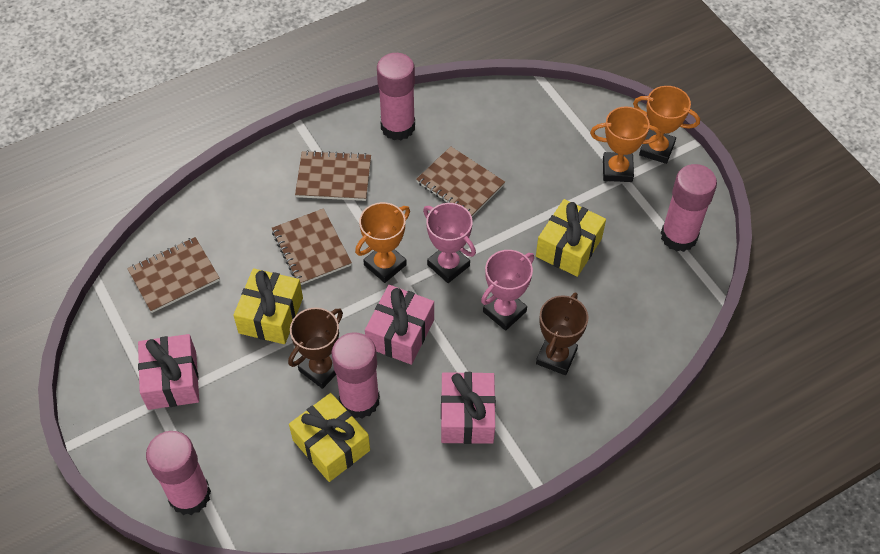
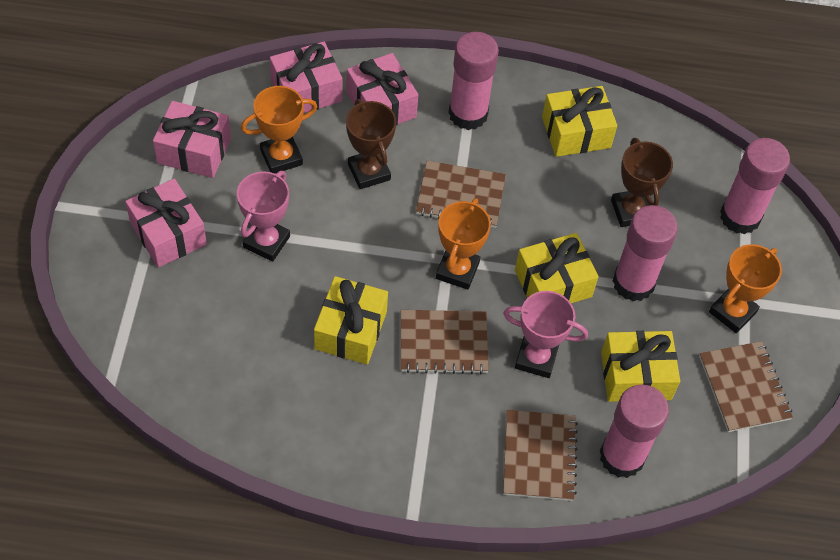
pink gift: [138,334,199,410] [365,285,434,365] [441,372,496,444] = 3 -> [125,179,207,268] [153,101,231,178] [270,42,343,113] [346,53,418,126] = 4
yellow gift: [233,268,303,344] [289,393,370,482] [536,199,606,277] = 3 -> [314,276,388,364] [515,233,598,303] [542,86,617,157] [601,331,680,402] = 4

